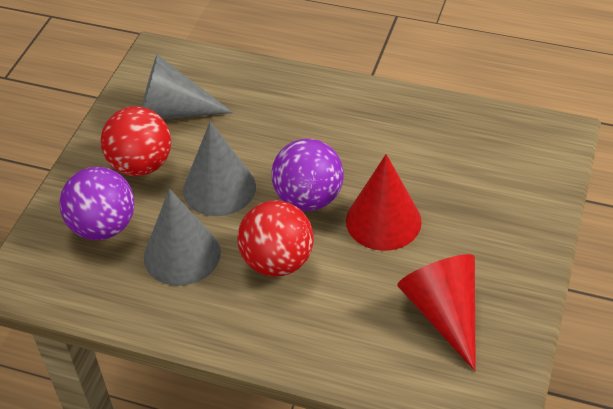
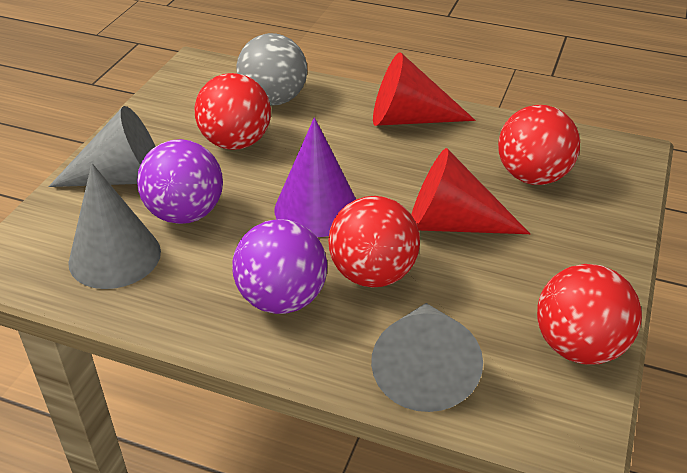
grey ball: none = 0 -> [236,33,307,105] = 1
purple cone: none = 0 -> [274,117,356,237] = 1
red ball: [101,106,171,176] [237,200,314,276] = 2 -> [195,73,271,150] [328,196,420,288] [498,105,580,185] [537,264,642,365] = 4

